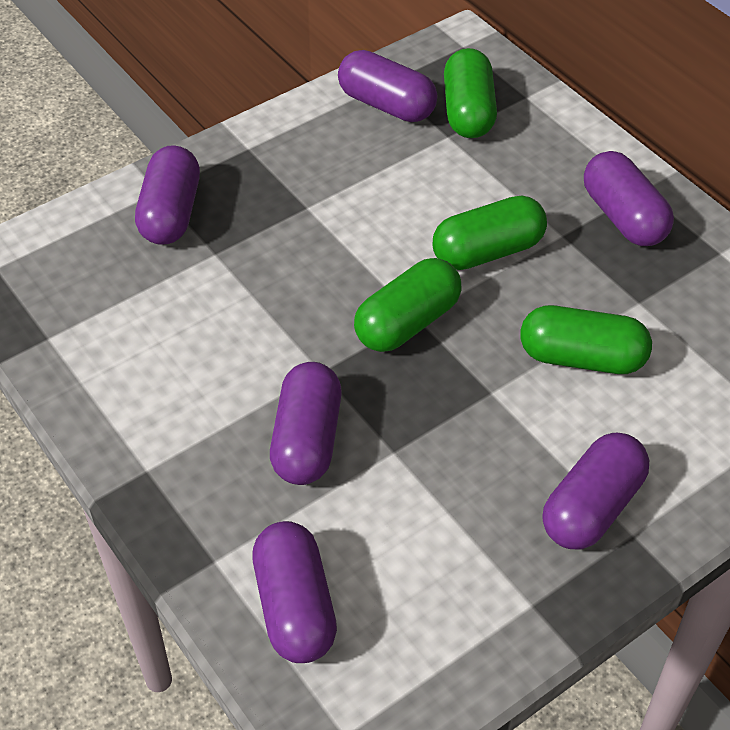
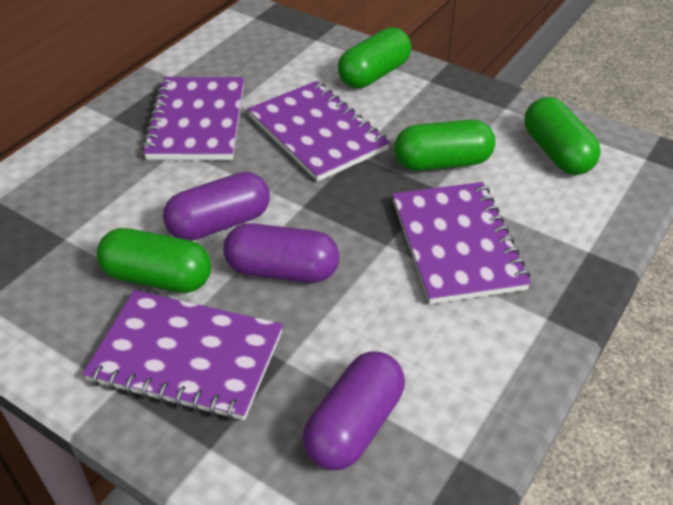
purple capsule: [135,145,200,245] [252,521,337,663] [270,362,342,485] [338,50,437,122] [543,433,649,550] [584,151,674,246] = 6 -> [163,172,270,241] [223,223,339,283] [303,351,405,470] = 3
purple notebook: none = 0 -> [83,290,283,420] [142,77,244,160] [247,81,390,182] [392,182,531,304] = 4

